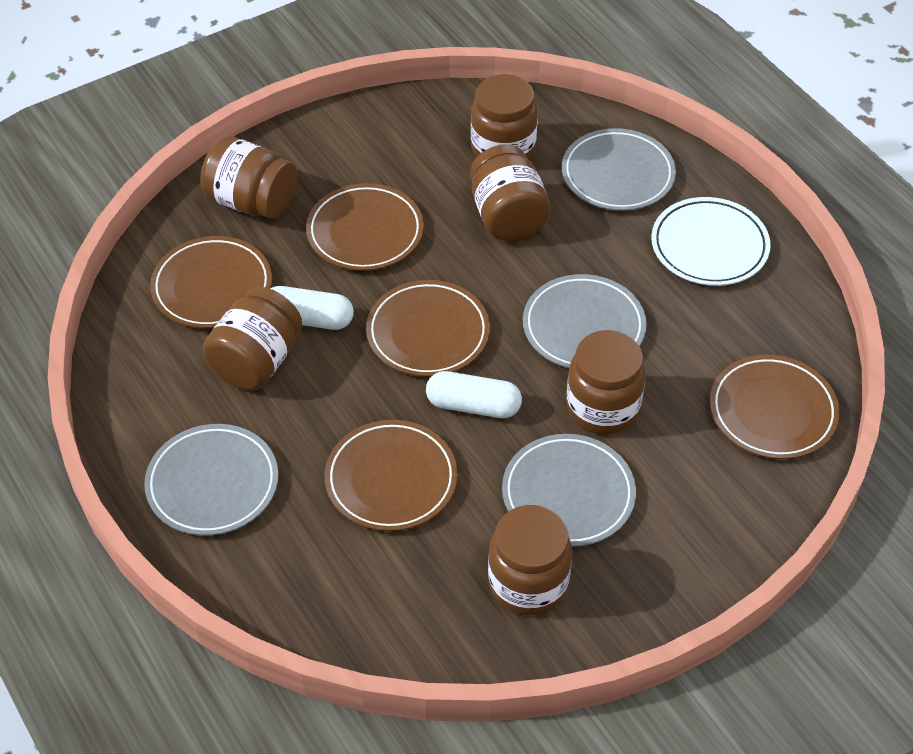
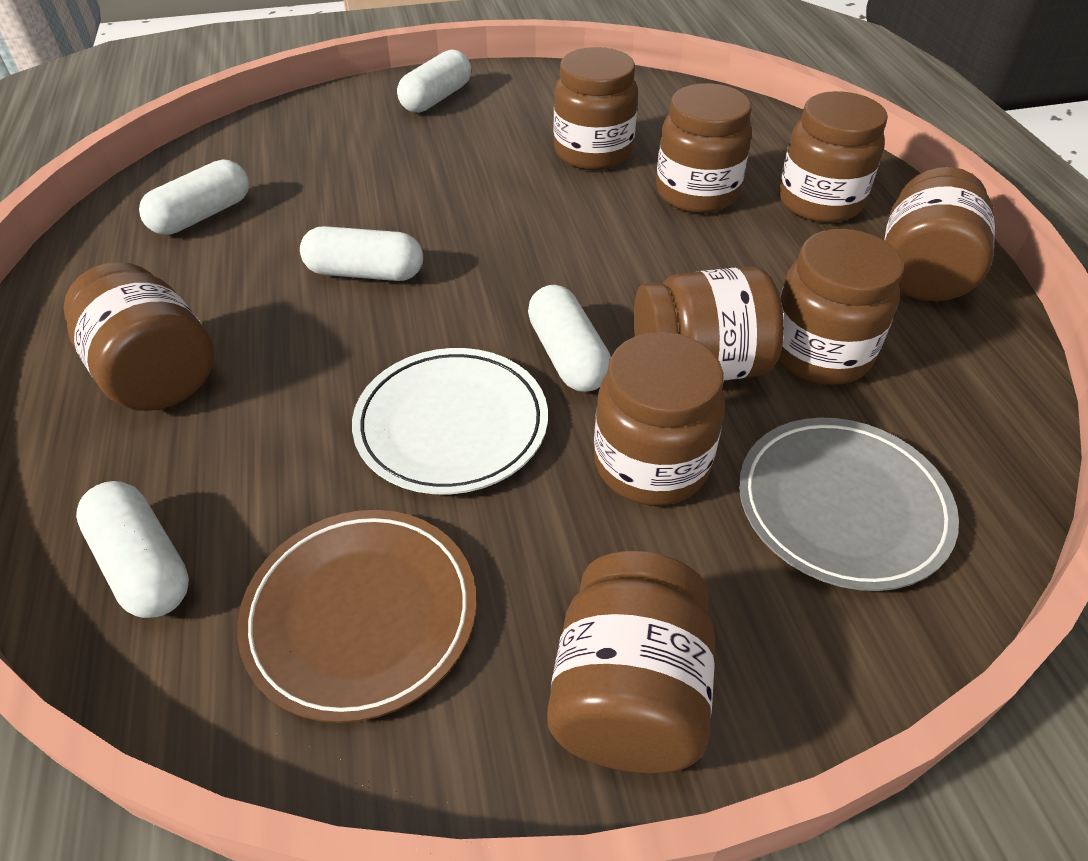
brown jar: [200,136,297,219] [202,287,302,390] [470,145,551,241] [471,74,538,159] [488,505,572,616] [567,330,646,435] = 6 -> [63,262,214,411] [547,551,715,774] [554,47,638,170] [594,332,725,506] [634,267,784,381] [656,83,752,213] [778,229,904,385] [779,91,888,223] [884,167,995,301] = 9
brown plate: [150,236,272,328] [306,183,424,271] [325,420,458,531] [366,280,490,377] [710,355,840,459] = 5 -> [237,510,476,723] = 1
grey plate: [144,424,278,536] [502,434,636,547] [523,274,647,368] [562,128,676,211] = 4 -> [739,418,959,591] = 1
white capsule: [270,286,354,330] [426,371,522,418] = 2 -> [76,481,189,618] [139,159,249,235] [300,226,423,281] [397,50,471,113] [528,285,611,392] = 5

